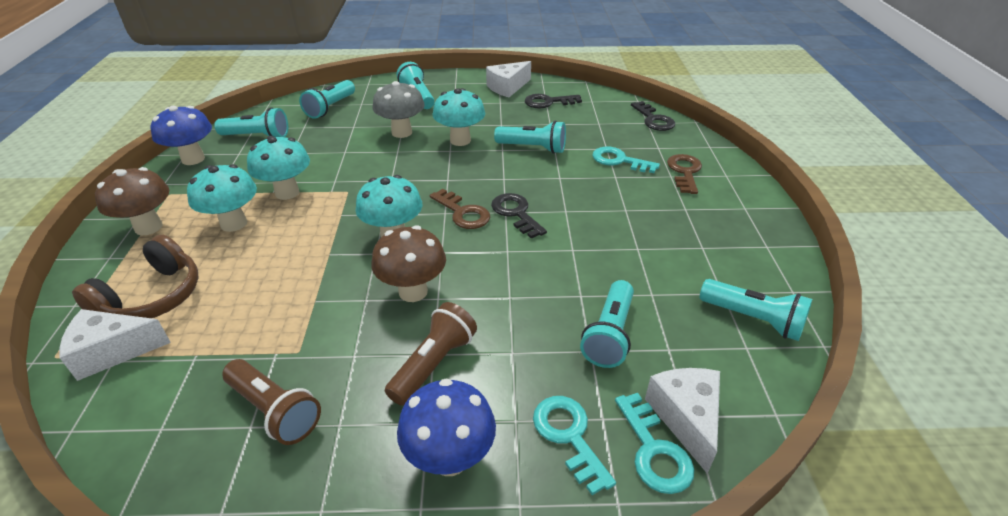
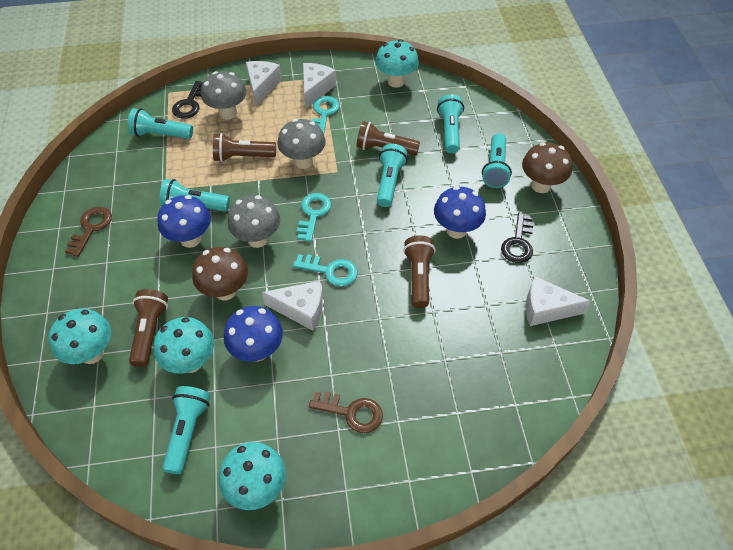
black key: [491,193,547,239] [525,94,582,109] [631,101,675,131] = 3 -> [172,81,202,119] [501,213,534,263] = 2
blue mushroom: [151,106,212,165] [397,379,496,476] = 2 -> [157,195,211,248] [224,306,283,361] [434,186,486,239] = 3
brown flashlight: [222,359,321,445] [385,302,477,406] = 2 -> [129,289,168,367] [213,133,276,162] [356,121,420,156] [403,235,436,308] = 4
brown headphones: [72,235,199,318] = 1 -> none = 0
grey mushroom: [372,81,425,138] = 1 -> [201,71,247,120] [228,195,280,248] [277,119,326,169] = 3
white cheese: [59,309,171,381] [486,61,531,97] [645,368,720,474] = 3 -> [246,61,282,106] [262,281,323,331] [303,63,336,109] [526,276,591,326] = 4

